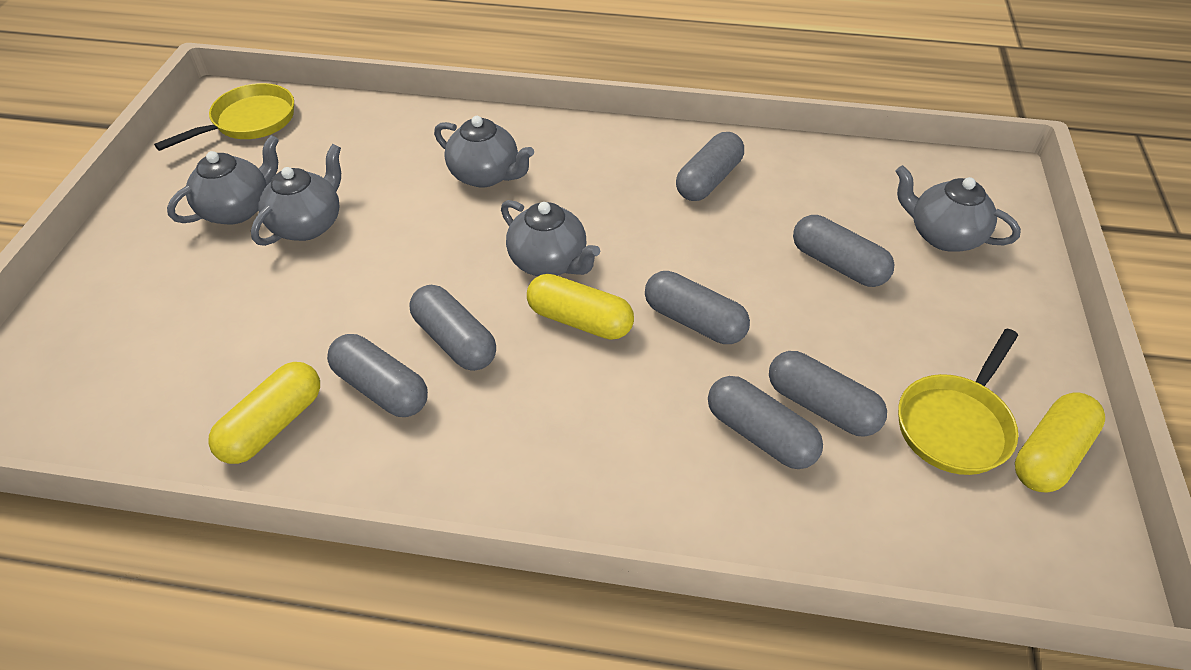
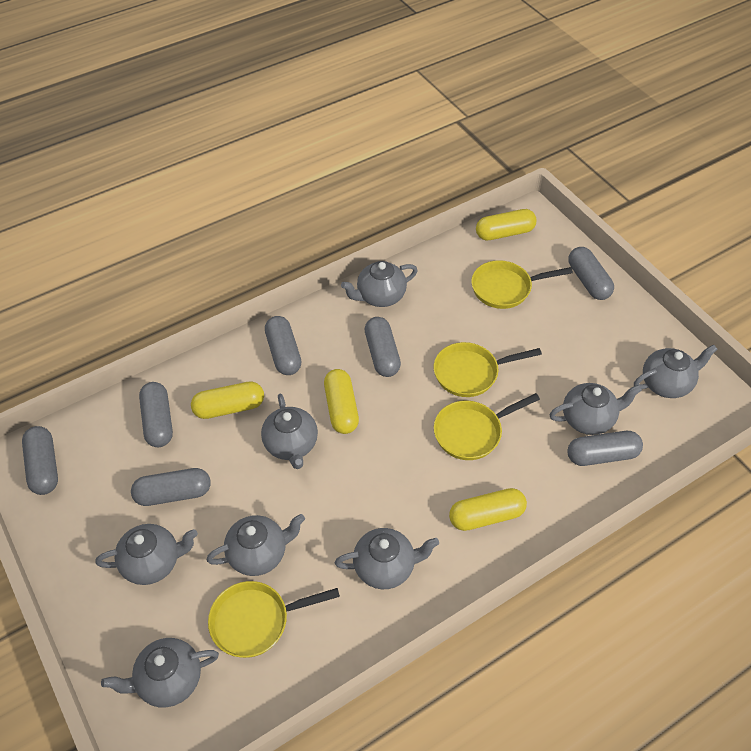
grey teapot: [167,135,279,224] [251,144,341,246] [434,116,534,188] [501,200,600,276] [896,165,1021,252] = 5 -> [95,524,198,585] [101,638,219,707] [207,514,305,576] [261,394,318,469] [335,528,439,589] [341,261,418,307] [550,383,642,435] [634,344,718,398] = 8
yellow capsule: [208,362,320,464] [527,274,634,340] [1015,392,1105,493] = 3 -> [191,381,264,419] [324,369,359,434] [449,488,527,531] [476,209,537,240] = 4
yellow pan: [154,83,294,151] [898,329,1018,475] = 2 -> [208,581,340,658] [434,342,542,397] [434,393,540,460] [471,260,573,309] = 4

